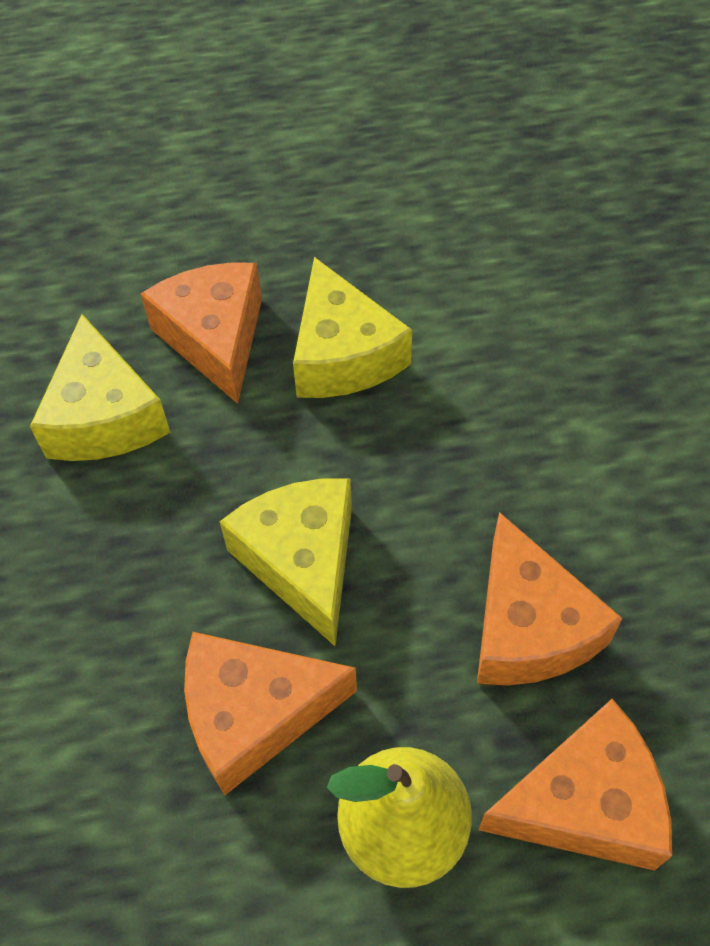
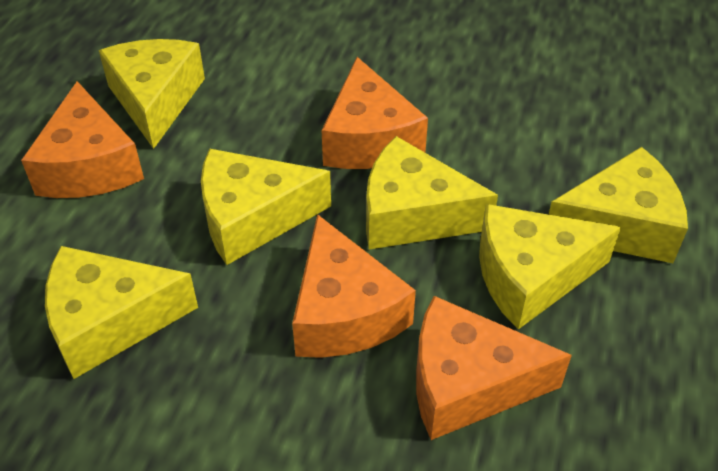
yellow cheese: [30,314,170,461] [219,478,352,646] [293,257,412,398] = 3 -> [45,246,198,379] [99,39,205,149] [201,148,331,265] [366,136,498,249] [479,204,621,329] [548,147,688,263] = 6
yellow pear: [326,747,472,888] = 1 -> none = 0

